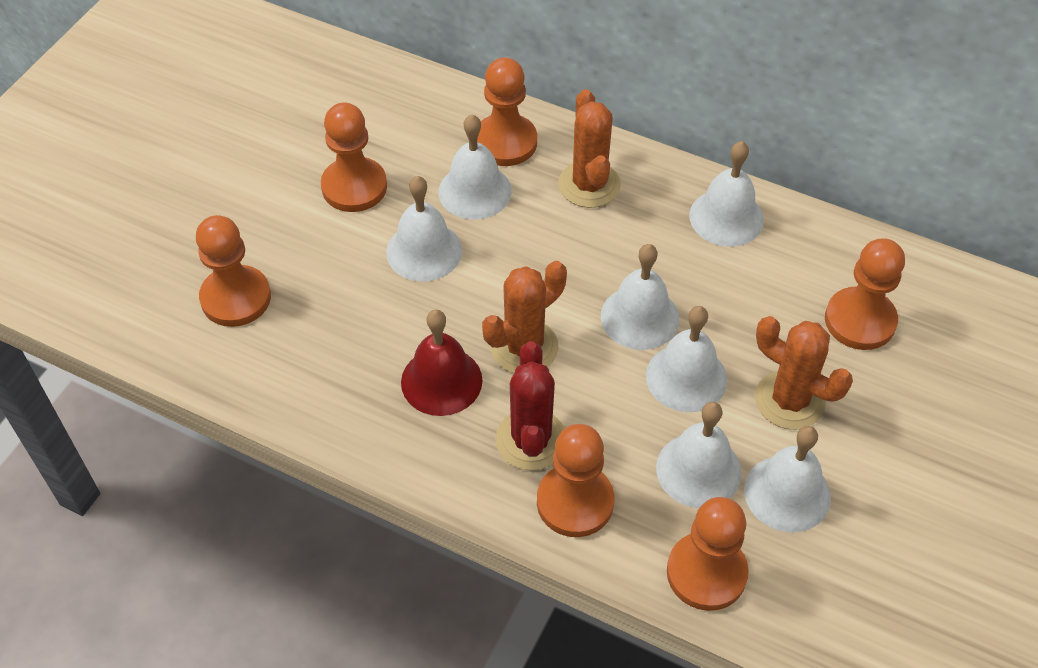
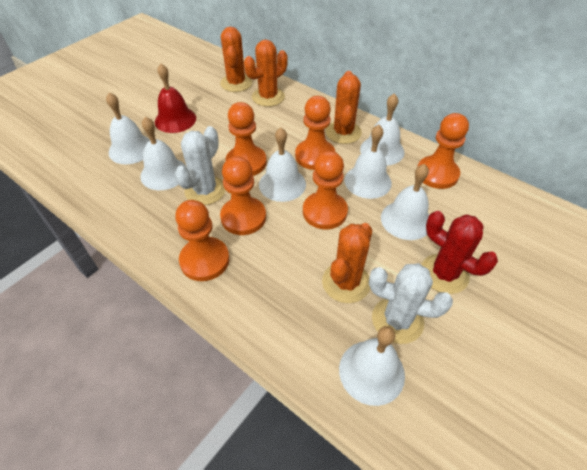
orange cactus: [482,261,567,373] [558,89,621,208] [755,316,853,430] = 3 -> [220,27,252,92] [244,40,288,107] [322,223,372,303] [326,71,362,144] = 4
white cactus: none = 0 -> [175,126,226,205] [369,263,453,344] = 2

